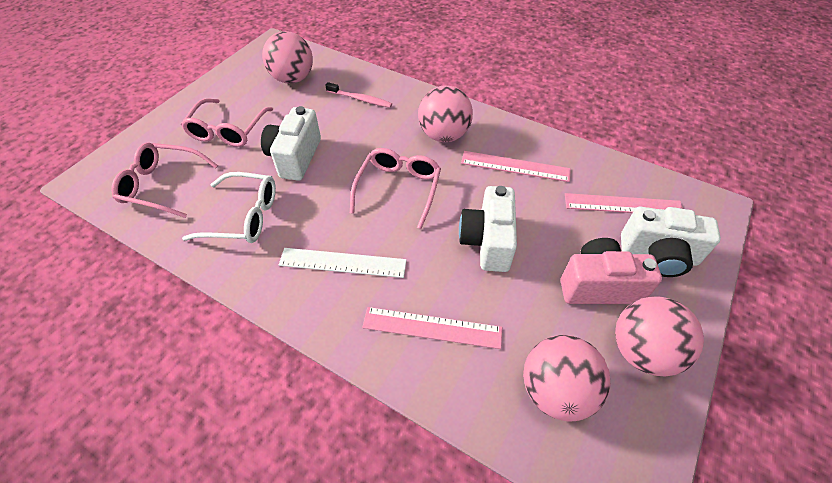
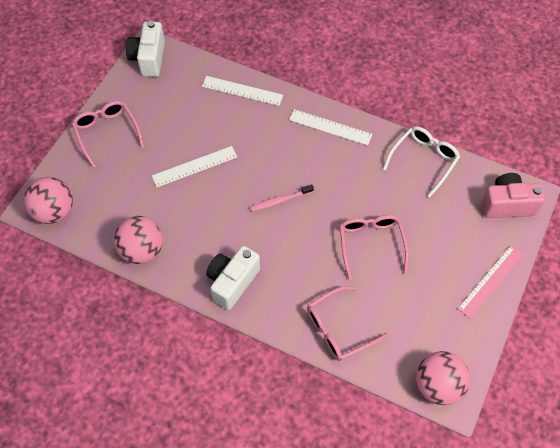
pink ball: [262,31,313,84] [418,85,473,142] [523,335,611,421] [615,296,704,376] = 4 -> [24,177,73,224] [114,216,163,264] [416,351,470,405] = 3
pink ruler: [362,307,502,349] [461,151,571,182] [565,193,683,213] = 3 -> [458,245,524,319] = 1
white camera: [261,106,321,181] [459,186,517,272] [621,207,721,277] = 3 -> [126,21,165,77] [206,246,260,310] = 2
white ruler: [279,248,407,278] = 1 -> [152,146,237,187] [202,76,283,106] [289,109,373,145] = 3

